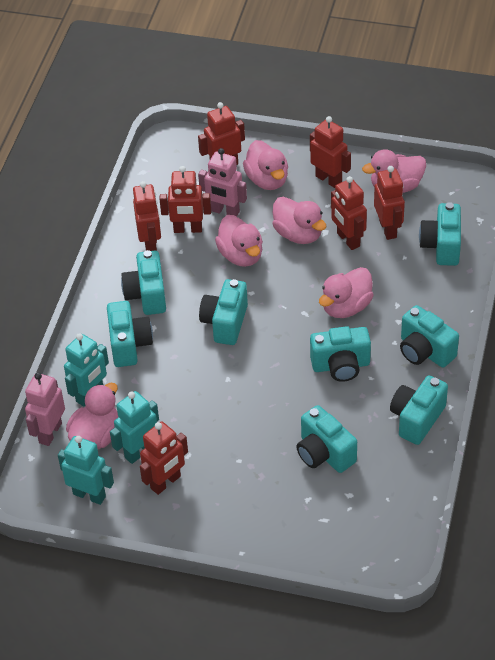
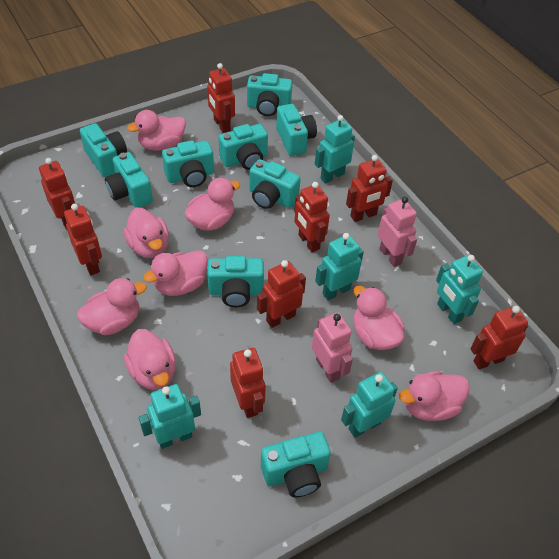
pink duck: [66,383,118,449] [215,215,263,267] [243,140,288,190] [272,197,327,244] [319,267,374,318] [362,149,426,193] = 6 -> [77,278,147,335] [123,208,169,258] [124,329,176,390] [127,110,186,151] [143,250,208,296] [184,178,240,231] [353,286,405,350] [399,371,469,421] = 8
red robot: [133,181,161,251] [140,421,188,495] [159,166,211,233] [198,102,245,165] [310,116,351,188] [331,176,367,250] [374,166,405,240] = 7 -> [39,158,75,230] [64,204,102,275] [207,63,235,133] [230,348,266,418] [257,260,306,328] [294,182,330,252] [346,155,393,222] [470,306,528,369] = 8
turquoise camera: [107,301,153,367] [121,250,166,315] [199,279,248,345] [297,405,357,473] [310,326,371,382] [390,376,448,445] [400,305,459,368] [419,202,461,266] = 8 -> [80,123,127,177] [105,152,153,208] [162,140,214,187] [207,256,264,307] [219,124,268,170] [247,73,292,116] [249,159,301,209] [261,432,331,497] [276,104,317,156] = 9
turquoise robot: [58,436,114,505] [64,333,109,407] [110,391,159,464] = 3 -> [139,384,201,449] [315,115,355,183] [315,233,364,300] [341,372,398,438] [436,255,483,324] = 5

